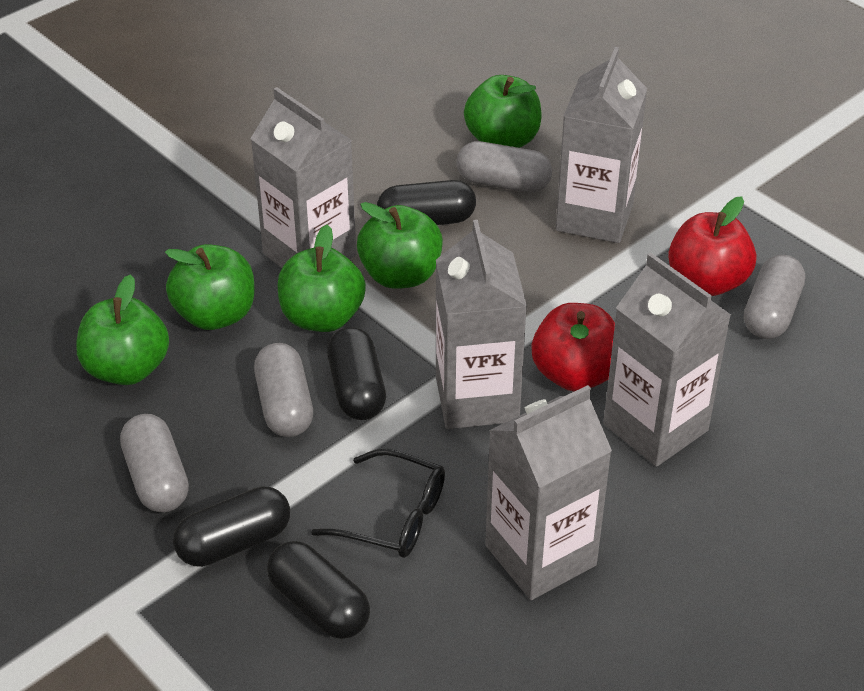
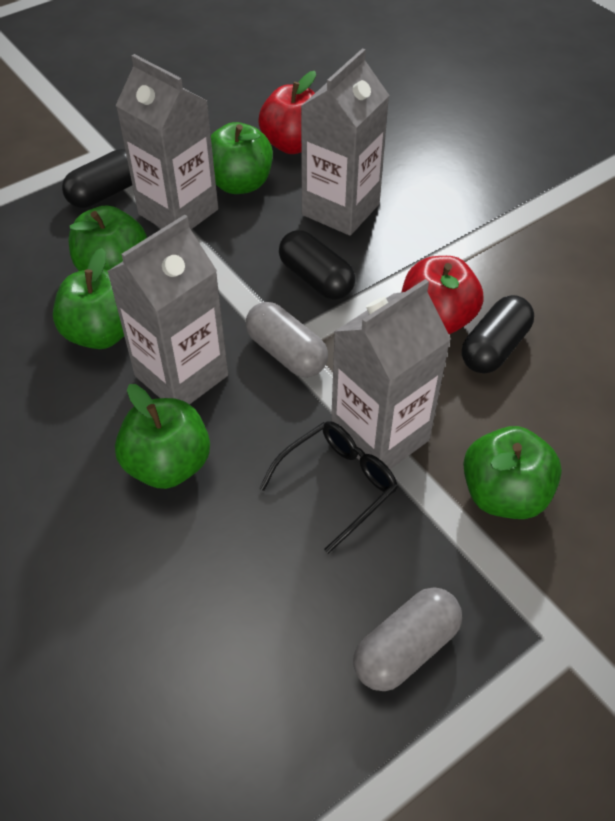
black capsule: [173,486,290,567] [267,541,370,639] [327,327,386,420] [377,180,476,225] = 4 -> [62,149,132,208] [279,230,355,300] [462,295,534,374] = 3
grey capsule: [120,414,189,512] [254,343,313,437] [456,141,552,193] [744,254,805,339] = 4 -> [245,302,328,377] [353,587,462,691] = 2
grey carton: [250,87,356,268] [436,220,527,429] [485,385,612,600] [555,47,647,243] [603,253,731,467] = 5 -> [107,215,228,405] [115,54,218,229] [301,48,389,236] [331,279,451,469] = 4

